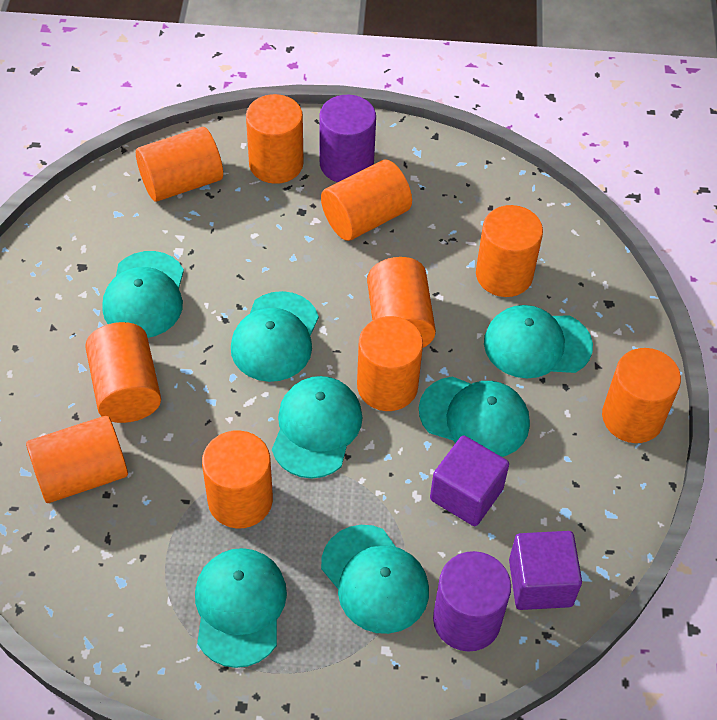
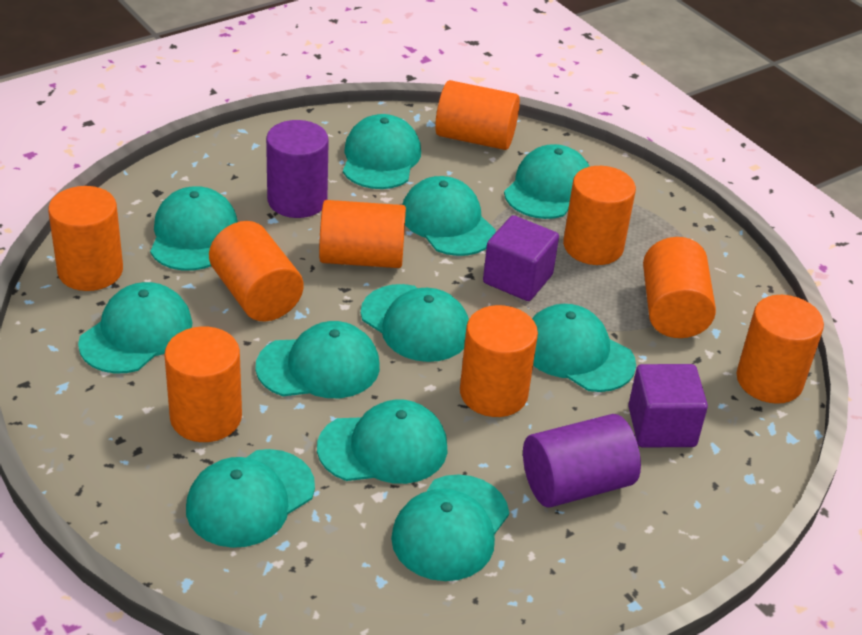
orange cylinder: [26,415,128,503] [85,322,161,423] [136,127,223,202] [202,430,273,528] [246,94,304,184] [321,160,412,241] [357,316,423,411] [367,257,436,348] [476,205,543,297] [602,348,681,443] = 10 -> [48,186,123,291] [164,327,242,442] [209,221,304,321] [319,200,406,268] [435,80,520,150] [460,305,538,417] [563,166,636,265] [643,237,716,338] [736,295,824,404] = 9
turquoise cap: [102,251,184,338] [195,548,287,668] [231,291,319,382] [272,376,362,479] [321,525,429,634] [419,376,530,457] [484,305,593,378] = 7 -> [78,282,192,373] [150,186,238,271] [186,449,315,548] [255,321,380,398] [317,399,448,484] [343,114,421,189] [361,284,469,362] [391,475,509,581] [402,176,496,256] [504,144,590,219] [532,304,636,392] = 11

